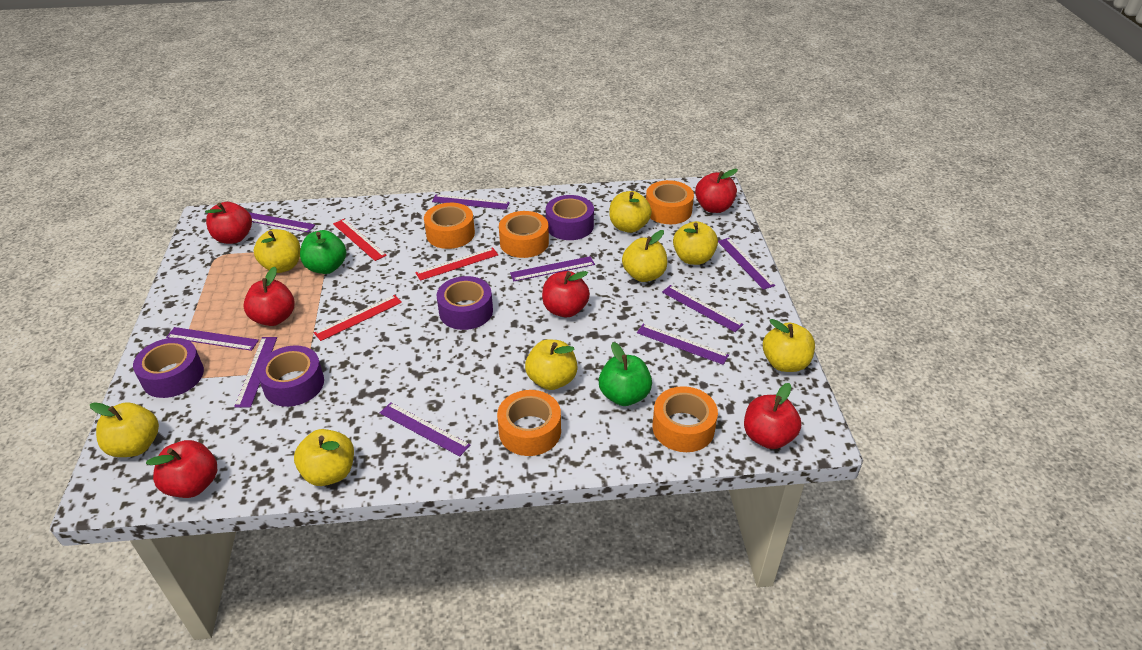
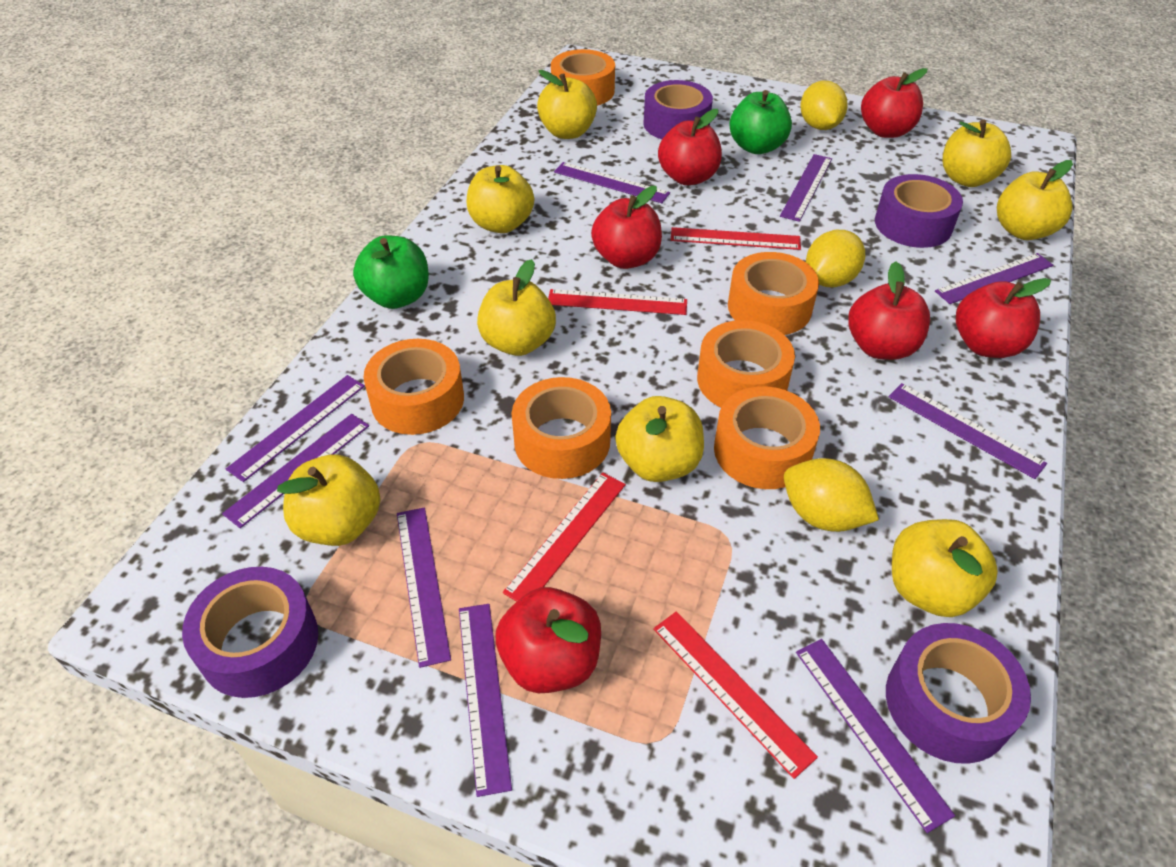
orange tape: [424,203,475,249] [497,390,561,456] [499,211,549,258] [646,180,694,224] [652,386,718,452] = 5 -> [363,339,464,435] [511,377,611,479] [551,49,615,106] [697,320,795,408] [714,386,820,489] [728,252,819,335] = 6
red ruler: [314,295,402,341] [333,219,387,261] [415,247,498,281] = 3 -> [503,473,626,602] [548,289,687,315] [653,611,818,779] [671,227,801,250] = 4
yellow lemon: none = 0 -> [784,458,879,532] [800,81,848,130] [806,230,865,287] = 3

